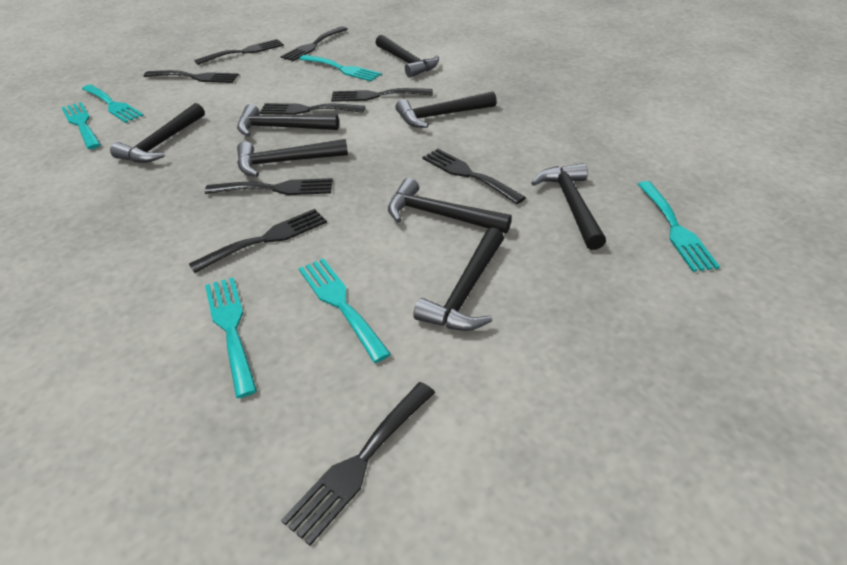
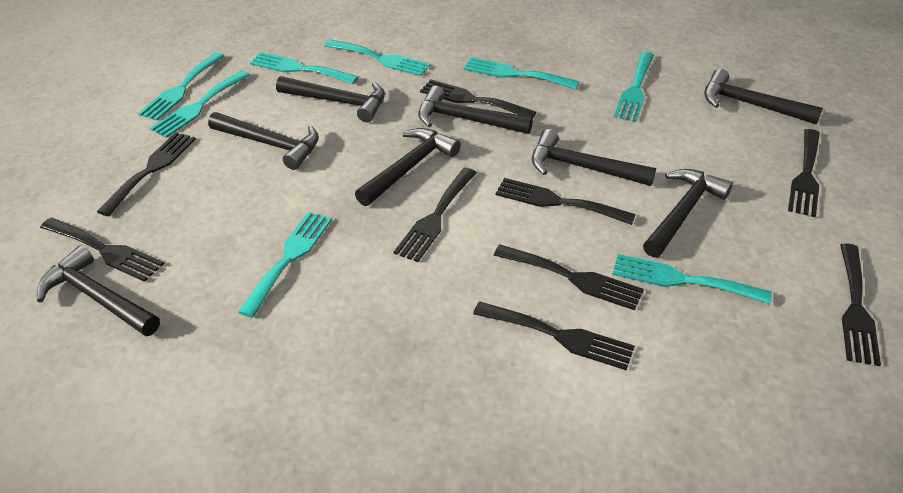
turquoise fork: [61,102,101,149] [82,85,144,123] [205,277,257,398] [299,55,382,81] [299,258,391,363] [638,181,720,272] = 6 -> [138,52,224,120] [150,70,250,138] [238,212,332,318] [250,52,358,84] [324,39,430,76] [464,57,580,90] [612,254,772,304] [614,52,654,122] = 8

